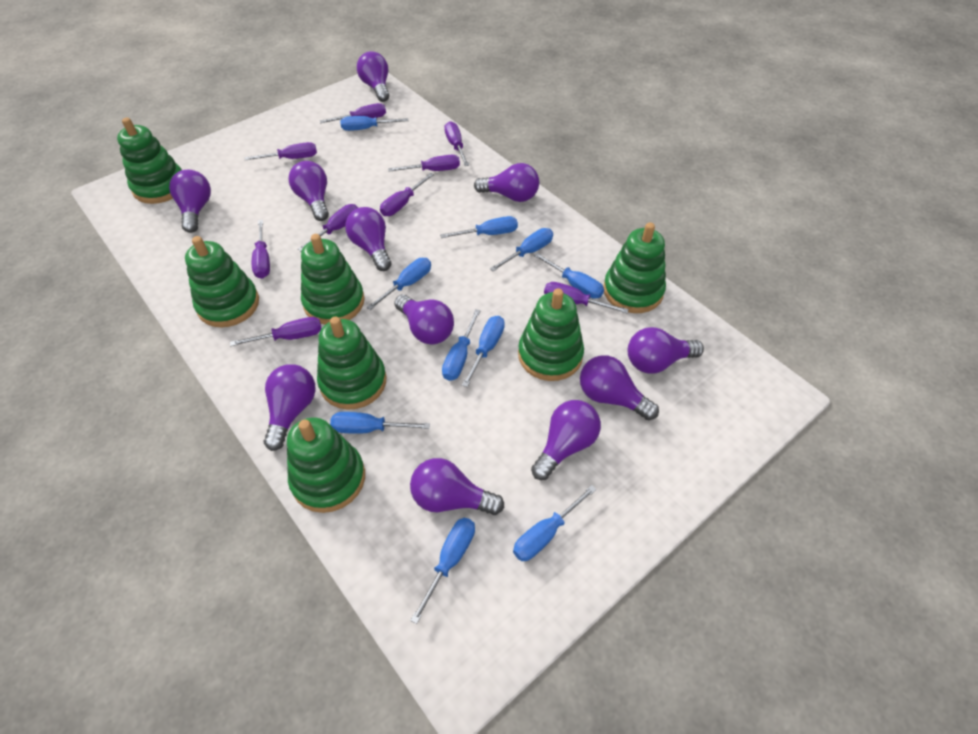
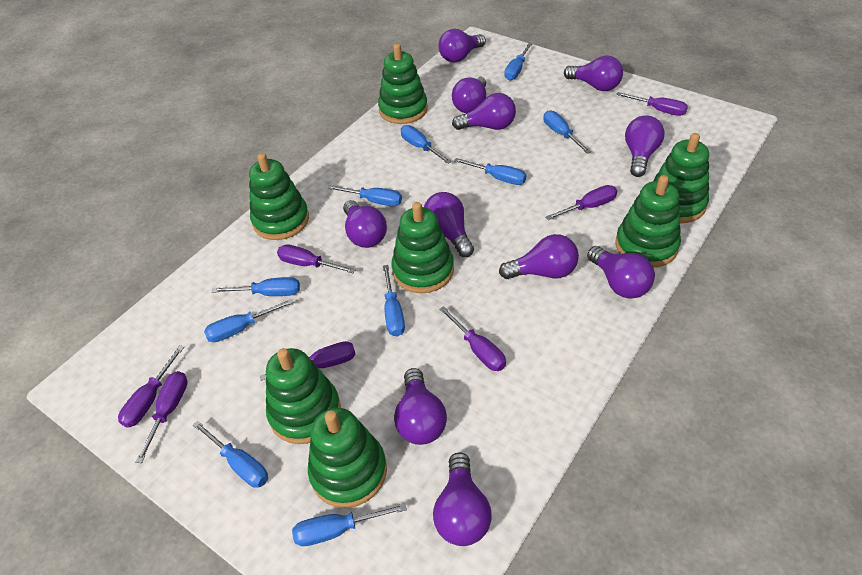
purple screwdriver: [230,317,322,346] [245,142,317,160] [252,220,270,279] [298,204,358,251] [320,103,386,123] [380,173,434,216] [388,155,460,172] [444,121,469,166] [544,282,629,313] = 9 -> [118,345,184,428] [136,371,188,463] [260,341,356,381] [277,245,356,273] [439,306,506,371] [546,185,617,220] [616,92,688,116] = 7

